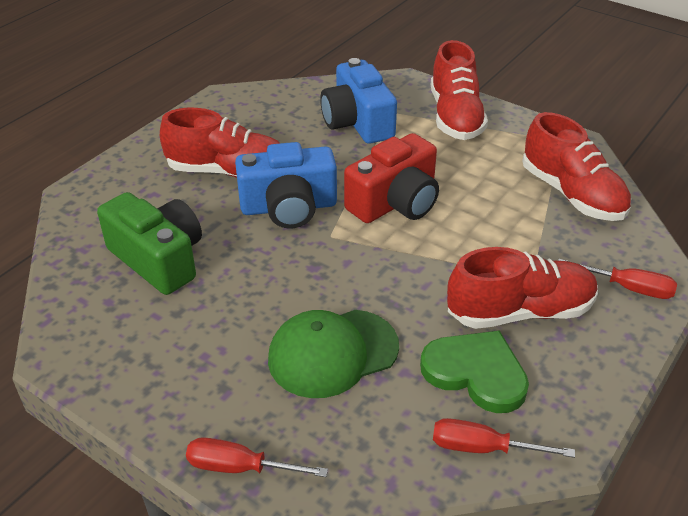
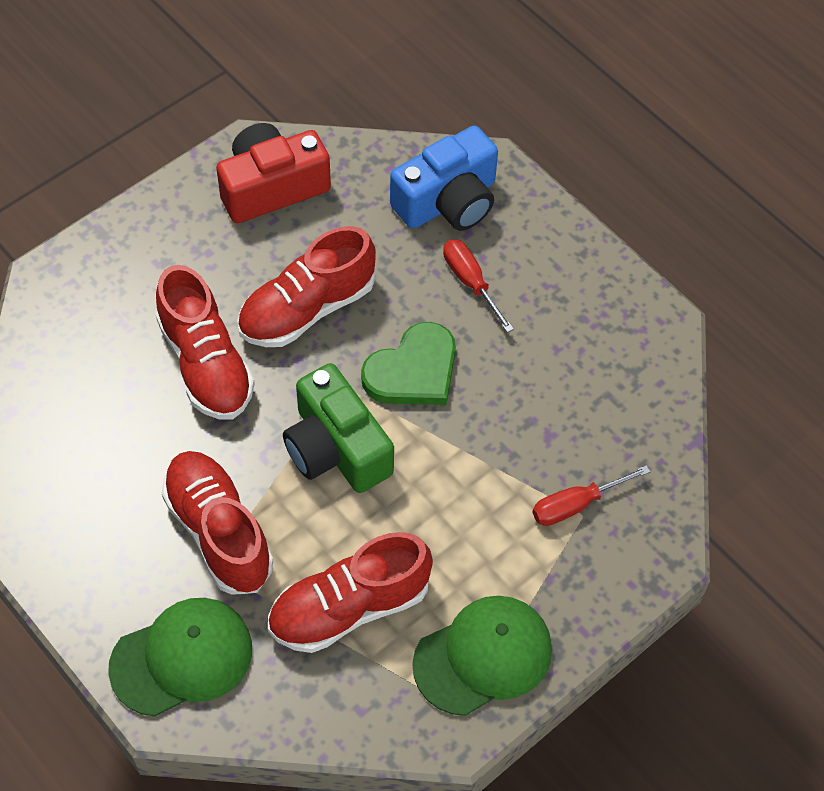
blue camera: [235,142,337,228] [320,58,397,144] = 2 -> [390,125,498,231] = 1
green cap: [268,310,399,398] = 1 -> [108,598,252,717] [412,596,552,716] = 2
red screwdriver: [186,437,328,477] [433,418,575,458] [558,259,677,299] = 3 -> [443,239,514,333] [532,465,650,526] = 2

